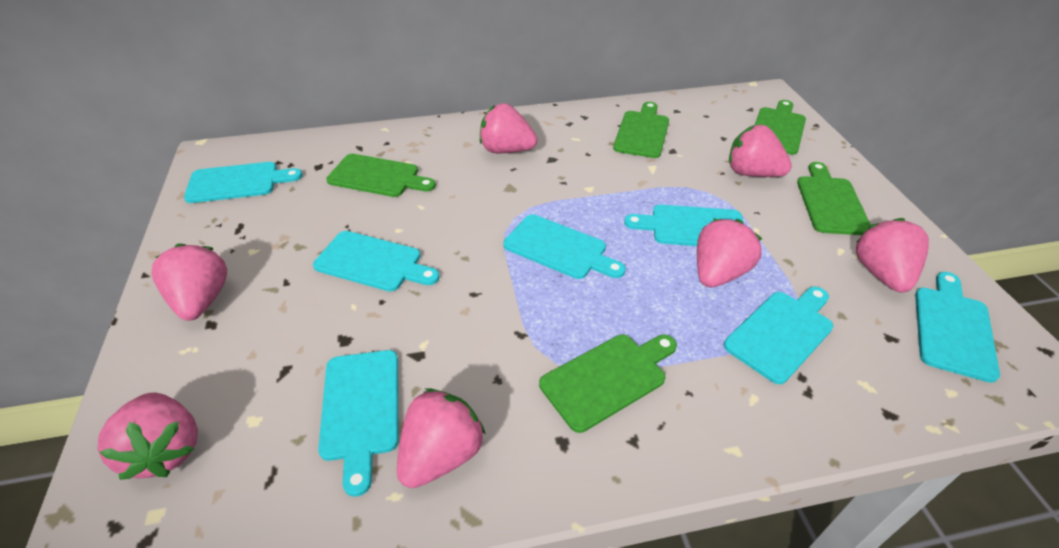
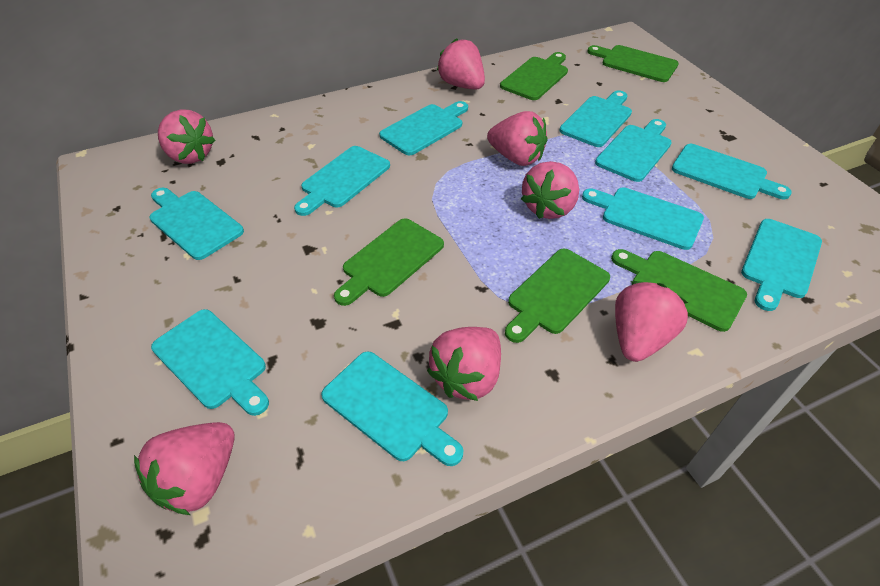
turquoise cutting board: [184,162,303,203] [313,231,440,292] [318,350,399,497] [503,214,626,279] [624,205,744,246] [724,287,834,384] [915,272,1000,383] = 7 -> [150,188,244,260] [151,309,269,416] [294,146,390,216] [321,352,463,466] [379,101,468,155] [559,91,632,147] [582,187,704,250] [595,119,672,182] [672,144,792,199] [741,219,822,311] = 10

